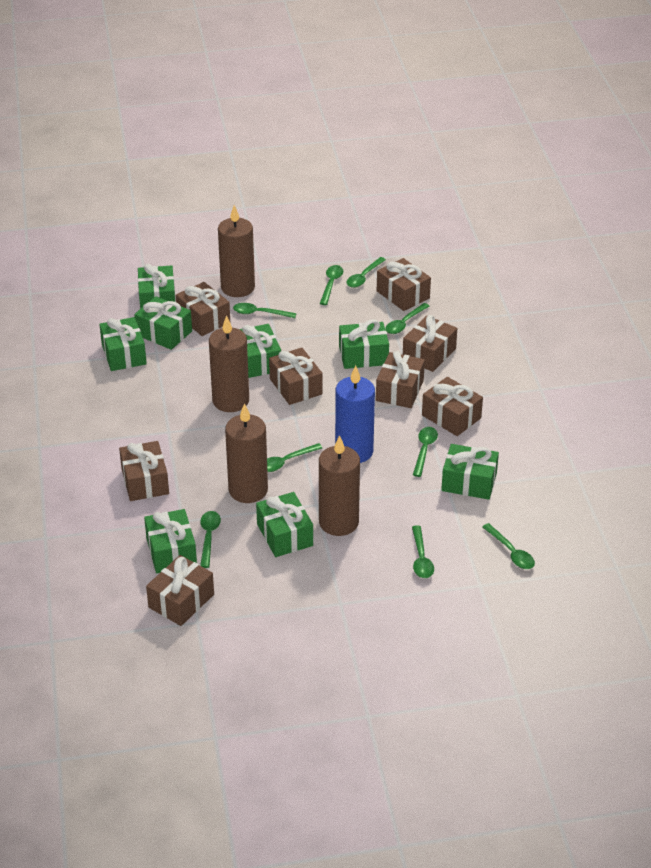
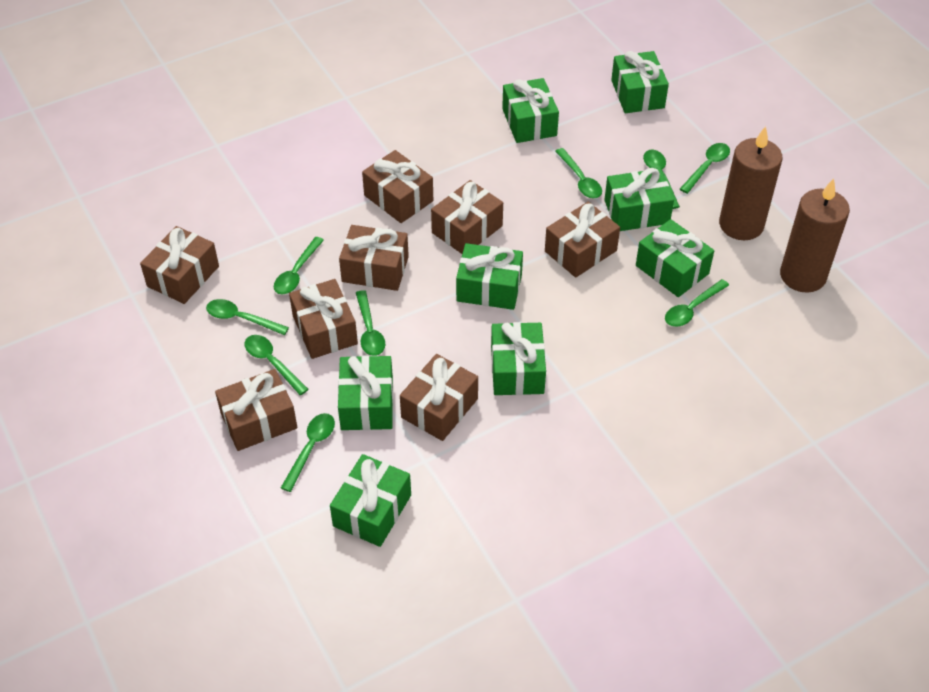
blue candle: [335,365,375,463] = 1 -> none = 0
brown candle: [209,315,249,412] [218,205,255,297] [225,403,268,503] [319,435,360,536] = 4 -> [719,126,782,240] [780,178,850,293] = 2

